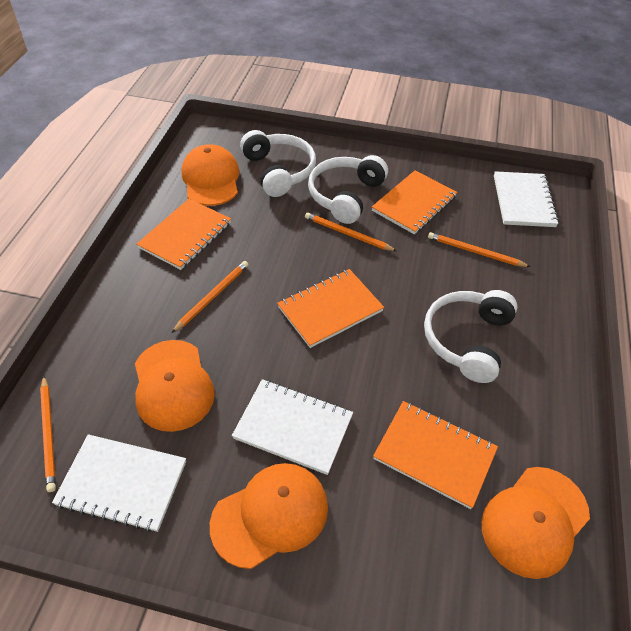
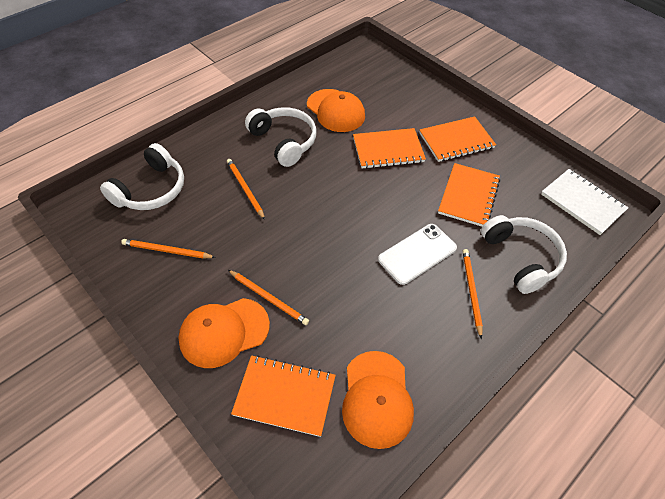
orange cap: [135,340,215,432] [181,144,239,206] [210,463,328,569] [482,467,590,579] = 4 -> [178,298,270,368] [307,89,365,132] [342,351,414,449] = 3
white notebook: [52,434,186,532] [232,379,353,475] [494,171,559,227] = 3 -> [541,169,629,235] = 1
white phone: none = 0 -> [378,224,457,285] = 1

